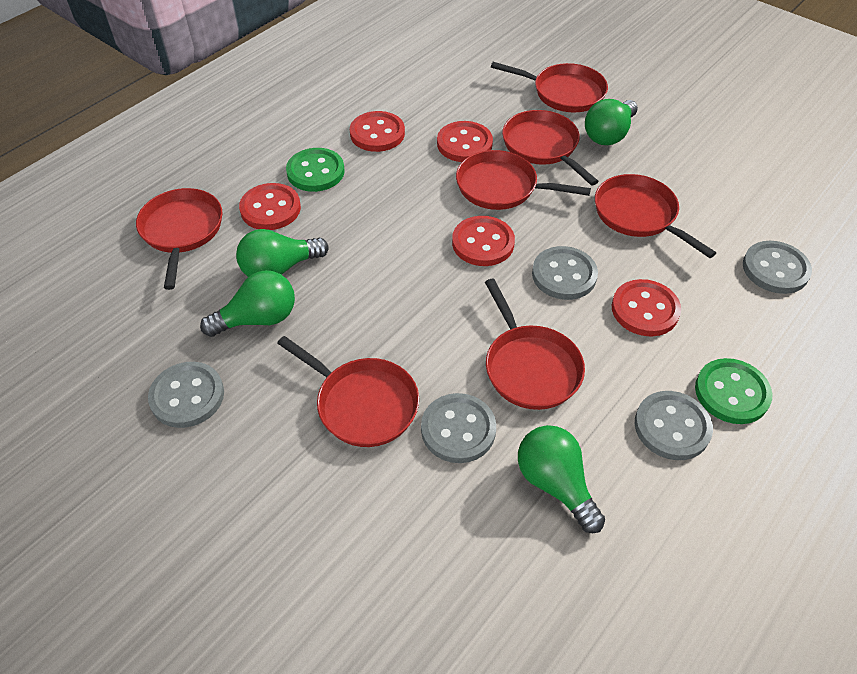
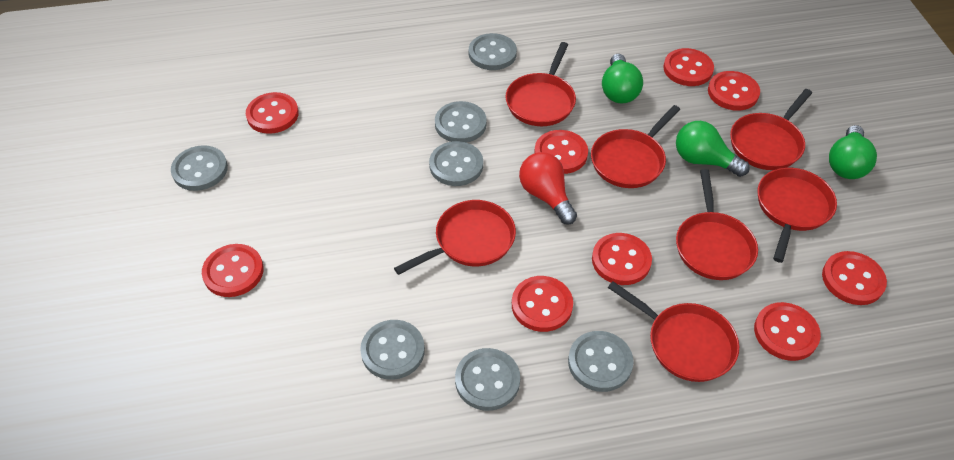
green button: [286,148,345,192] [695,358,773,424] = 2 -> none = 0
green light bulb: [200,270,295,337] [236,229,328,277] [518,425,605,533] [585,99,638,145] = 4 -> [602,54,643,104] [676,121,750,177] [829,125,877,179] = 3
grey button: [148,362,224,428] [421,393,496,463] [532,246,598,300] [635,391,713,460] [743,241,812,294] = 5 -> [171,145,228,191] [360,320,425,380] [429,141,483,186] [435,101,487,143] [455,348,520,411] [469,33,517,70] [568,331,633,392] = 7
red button: [239,183,301,230] [350,111,405,152] [437,121,493,162] [452,216,515,266] [612,279,681,336] = 5 -> [202,244,264,297] [246,92,299,134] [512,276,573,332] [534,130,588,174] [592,233,652,285] [663,48,714,86] [708,71,760,111] [754,302,821,361] [822,251,887,305] = 9
red light bulb: none = 0 -> [519,152,577,225] = 1

